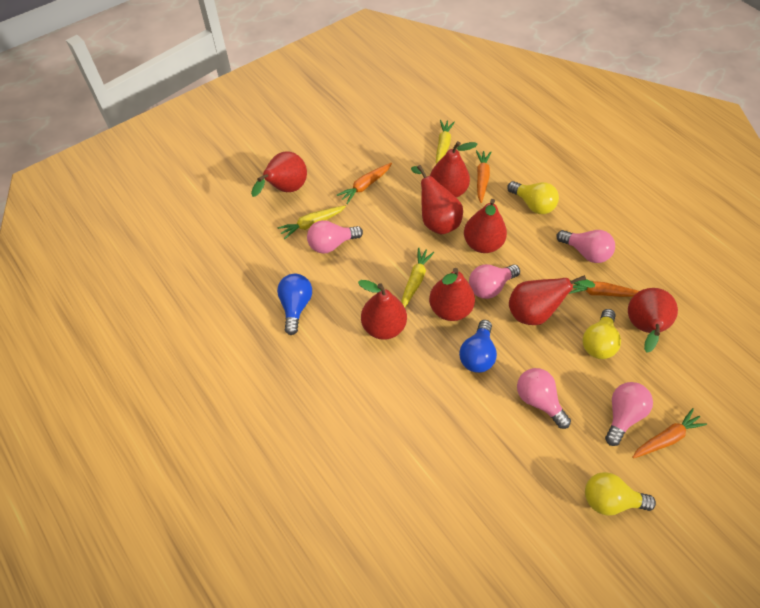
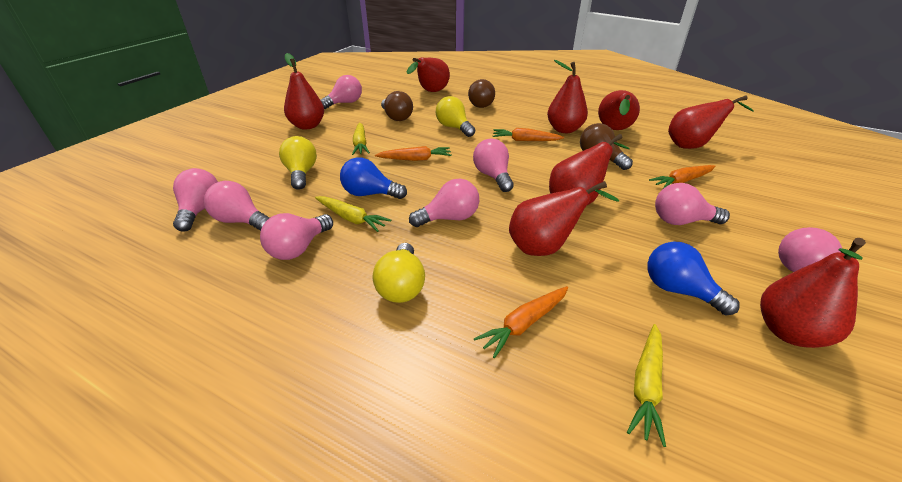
brown light bulb: none = 0 -> [381,91,413,121] [468,79,495,108] [580,123,633,170] = 3
pink light bulb: [307,220,363,254] [469,264,520,299] [517,368,571,429] [556,230,615,263] [605,382,653,446] = 5 -> [173,168,218,232] [204,181,270,231] [260,213,333,260] [320,75,362,109] [409,179,479,227] [473,139,514,192] [655,183,730,225] [778,227,842,272] = 8

